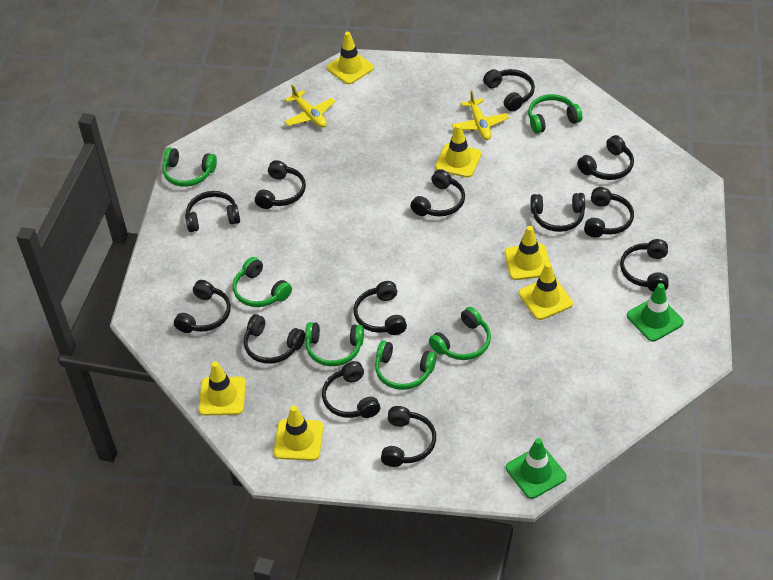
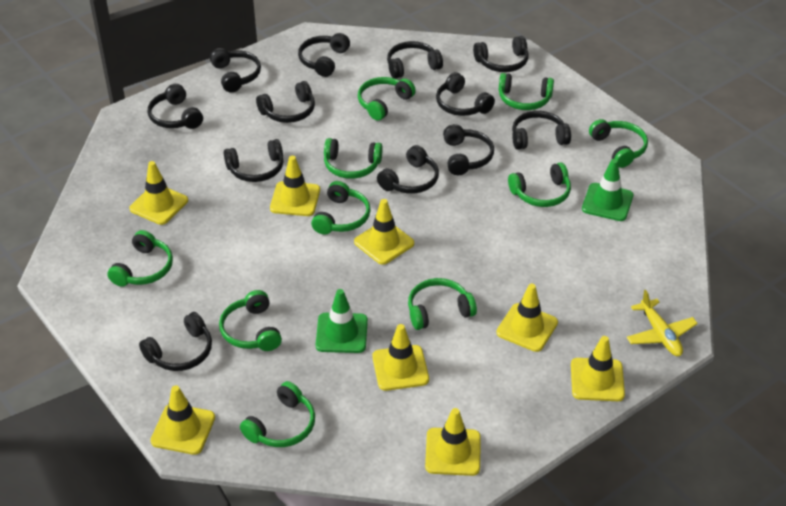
black headphones: [174,280,231,333] [185,191,240,232] [244,314,305,364] [255,160,306,209] [322,361,380,418] [354,281,407,335] [381,406,436,467] [410,169,465,217] [483,69,535,112] [531,193,585,232] [577,135,634,180] [584,187,634,237] [620,239,669,292] = 13 -> [139,312,212,371] [148,84,203,129] [210,48,261,93] [224,139,284,182] [256,81,315,123] [298,33,350,77] [377,145,439,194] [387,41,443,79] [436,72,495,116] [443,124,494,175] [473,36,529,72] [512,111,571,150] = 12
green headphones: [162,148,217,187] [233,257,292,307] [305,322,364,366] [375,341,436,390] [429,307,491,360] [528,94,582,134] = 6 -> [107,230,173,287] [219,290,282,351] [240,381,315,447] [311,181,370,235] [324,138,383,179] [358,77,416,121] [408,278,477,330] [499,73,554,110] [508,162,571,207] [589,119,648,168] = 10
yellow plane: [284,84,336,128] [452,90,509,140] = 2 -> [627,290,698,356] = 1
yellow traffic cone: [199,361,246,415] [274,406,323,461] [327,32,374,84] [435,124,482,178] [505,226,550,280] [519,263,573,320] = 6 -> [130,161,188,225] [150,385,215,455] [270,156,320,216] [354,199,414,265] [372,324,429,391] [425,408,481,476] [496,284,558,352] [571,336,625,401] = 8

